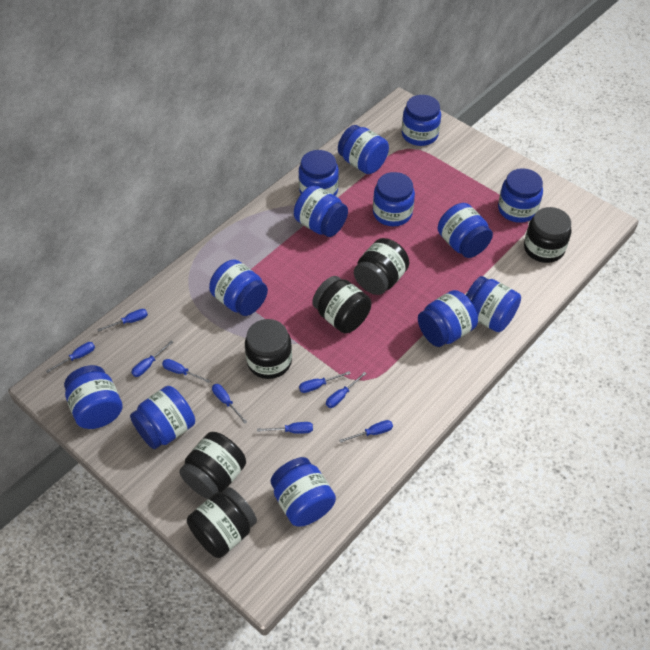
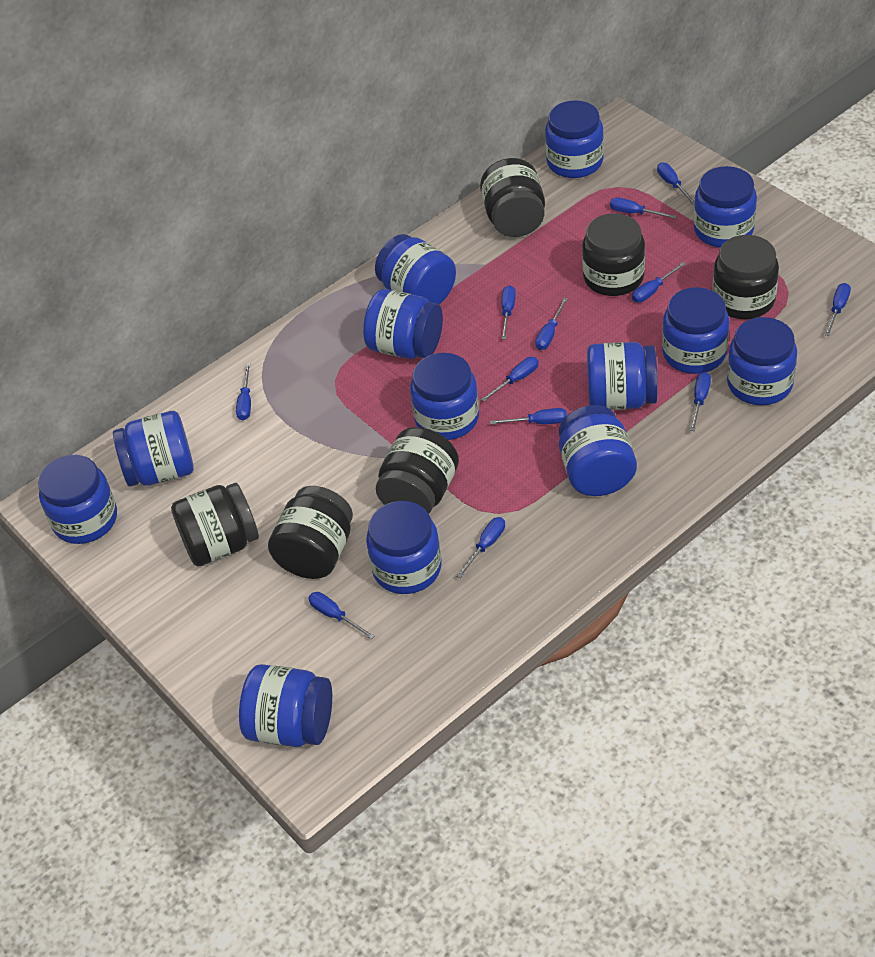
blue screwdriver: [46,342,95,373] [97,309,148,332] [131,340,173,377] [162,359,211,383] [212,384,247,424] [257,422,313,434] [299,371,351,393] [326,372,367,408] [339,420,393,443] = 9 -> [236,363,251,420] [308,592,375,639] [456,517,505,578] [481,357,538,402] [490,408,567,425] [502,285,516,340] [535,298,568,350] [610,198,677,219] [632,262,686,303] [657,162,695,205] [690,372,711,431] [825,283,851,336] = 12

